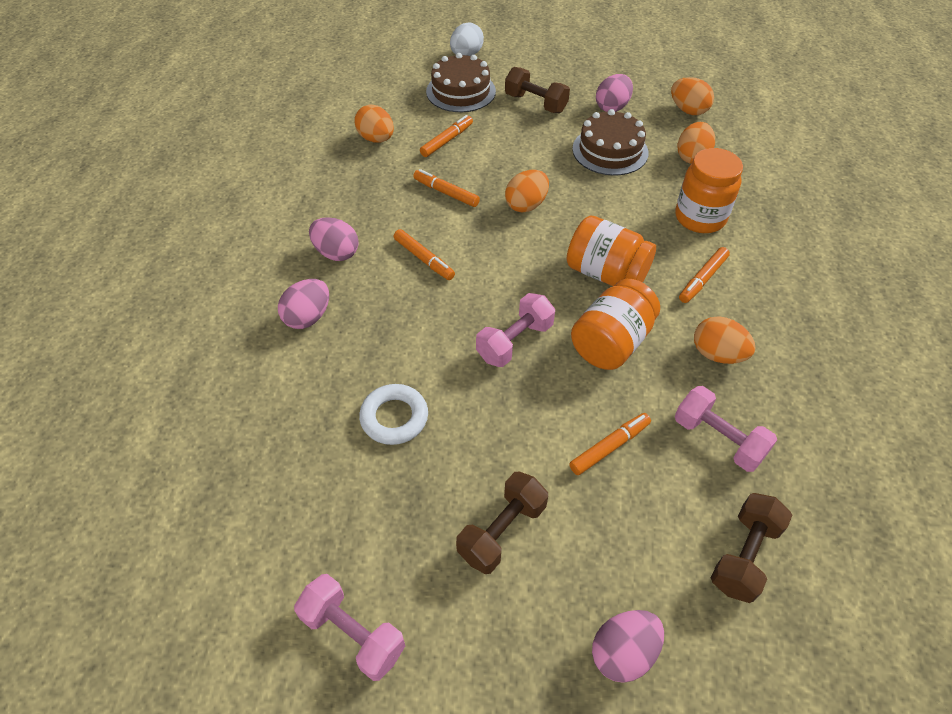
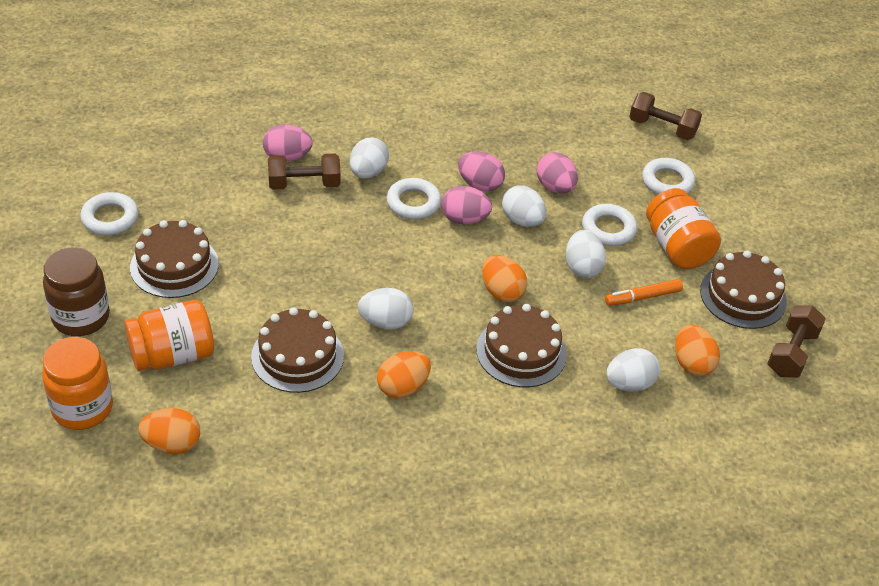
brown cake: [426,53,496,112] [572,109,649,176] = 2 -> [130,220,219,298] [251,307,344,393] [476,304,567,387] [700,250,787,329] = 4
brown jar: none = 0 -> [43,247,110,336] = 1
orange egg: [354,105,394,143] [505,170,549,213] [671,77,714,115] [678,122,715,164] [694,316,756,364] = 5 -> [139,408,200,454] [377,351,431,398] [482,255,527,302] [675,324,720,376] = 4
orange marker: [394,229,455,280] [413,169,480,207] [420,115,473,157] [569,413,651,475] [679,247,730,303] = 5 -> [605,279,683,306] = 1
pink dumbbell: [294,574,405,681] [476,293,555,367] [675,386,777,472] = 3 -> none = 0
white egg: [450,22,484,56] = 1 -> [349,137,389,179] [358,288,413,330] [502,185,546,227] [566,230,606,278] [606,348,660,392] = 5
white ring: [359,384,428,445] = 1 -> [80,192,138,235] [386,178,441,219] [582,204,637,246] [642,158,695,194] = 4

